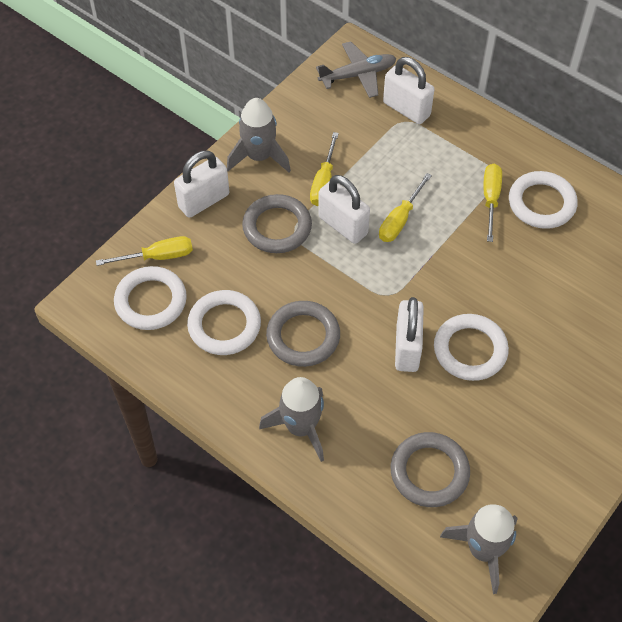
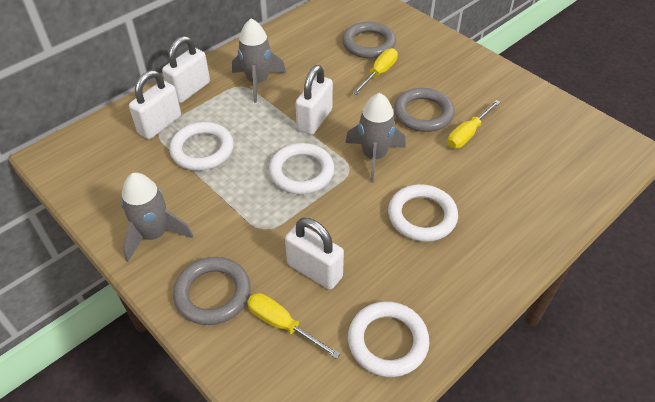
grey plane: [316,41,397,98] = 1 -> none = 0
yellow screwdriver: [96,236,193,266] [310,132,339,206] [379,173,432,242] [484,164,502,242] = 4 -> [247,293,340,359] [353,48,398,95] [447,100,500,148] = 3

